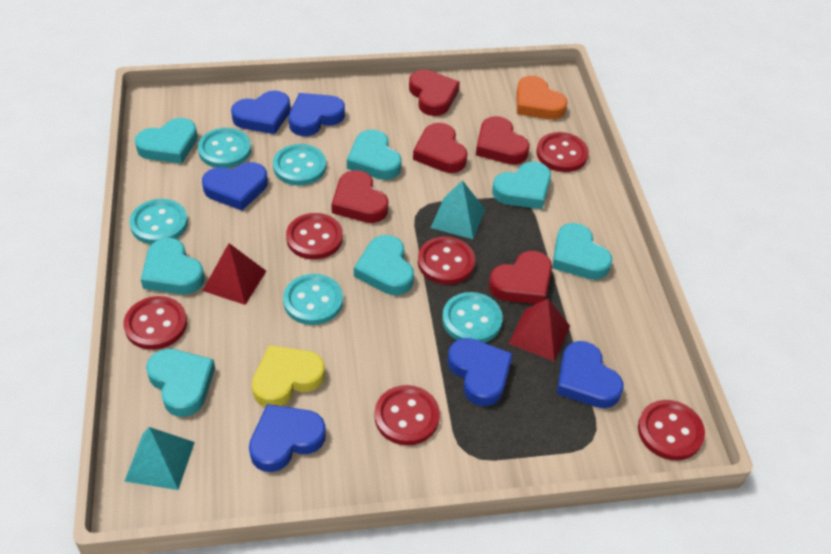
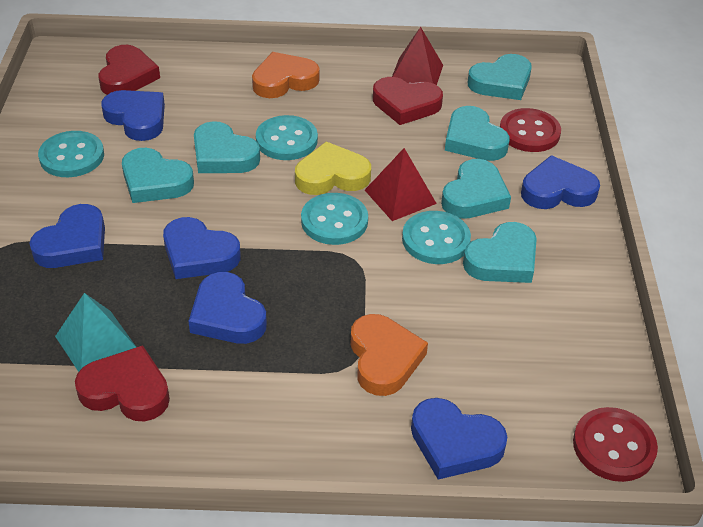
orange heart: [517,76,568,120] = 1 -> [252,52,320,98] [350,314,428,396] = 2
red button: [123,296,187,350] [286,213,343,259] [375,385,440,445] [418,237,475,285] [536,132,589,172] [638,400,705,460] = 6 -> [500,108,561,152] [573,407,658,482] = 2
red heart: [331,170,388,223] [409,70,460,116] [413,123,468,173] [476,116,529,165] [489,251,552,304] = 5 -> [75,345,170,421] [99,45,160,95] [373,77,443,125] = 3
turquoise button: [129,199,188,244] [198,128,251,168] [273,144,326,185] [283,274,343,325] [442,292,503,343] = 5 -> [38,131,104,177] [256,115,318,160] [301,193,368,245] [402,211,471,264] = 4
turquoise heart: [135,118,198,164] [141,238,205,294] [146,349,215,417] [347,129,402,180] [354,235,414,295] [492,161,551,209] [552,223,612,280] = 7 -> [122,148,194,203] [194,121,260,173] [441,159,511,219] [445,106,509,161] [463,222,537,283] [468,54,532,100] = 6
turquoise pyramid: [125,427,195,490] [431,180,485,239] = 2 -> [55,293,136,372] = 1

